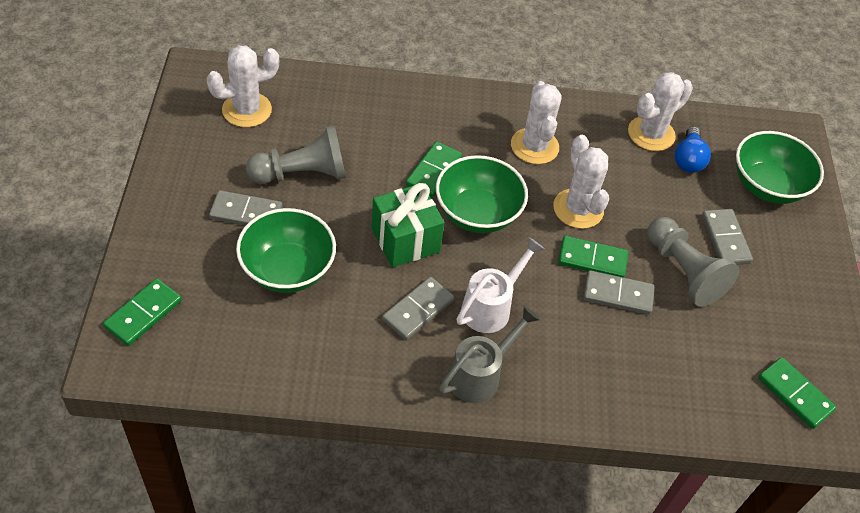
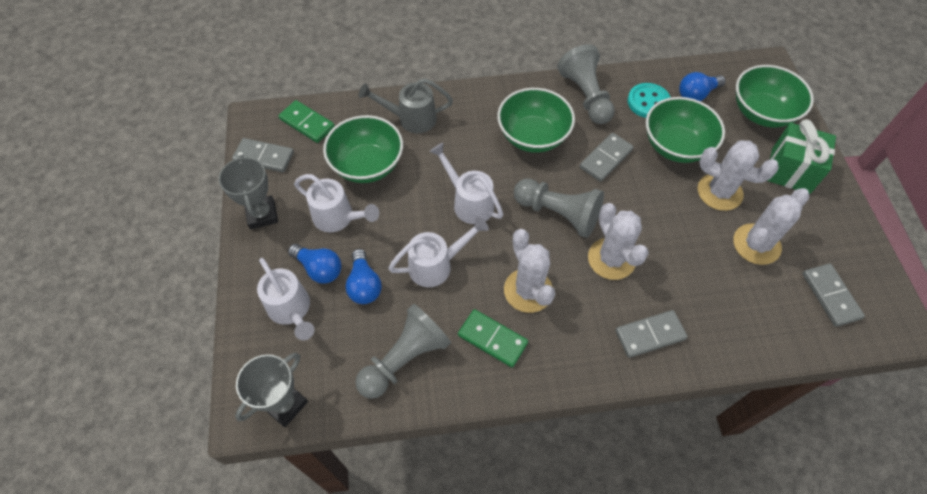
blue light bulb: [675,126,711,173] = 1 -> [288,244,342,284] [345,249,382,304] [679,72,726,101] = 3
green bowl: [236,208,336,293] [436,155,528,233] [736,131,824,204] = 3 -> [323,115,403,183] [497,88,575,153] [646,97,725,163] [736,65,814,128] = 4
green domino: [103,278,182,346] [406,141,462,197] [558,236,628,278] [758,357,837,429] = 4 -> [278,100,335,143] [458,309,528,367] = 2
grey pawn: [246,126,346,184] [647,217,739,307] = 2 -> [355,304,451,399] [514,179,604,238] [557,44,615,124] = 3
grey trophy: none = 0 -> [219,155,278,229] [235,353,308,427] = 2
turquoise button: none = 0 -> [627,83,671,118] = 1
white watering can: [456,237,545,333] = 1 -> [257,258,315,340] [294,174,379,232] [388,216,489,287] [429,143,503,224] = 4

